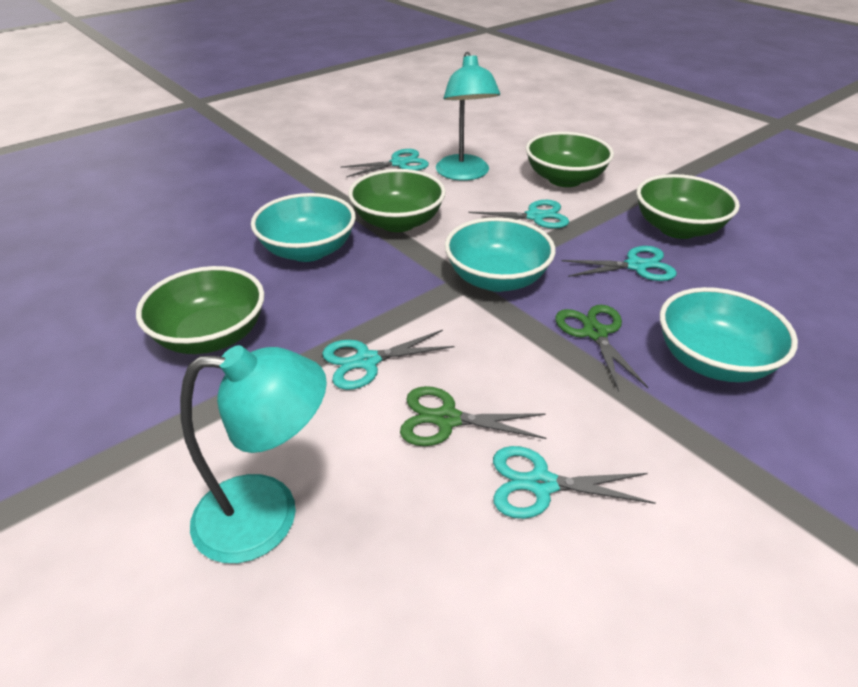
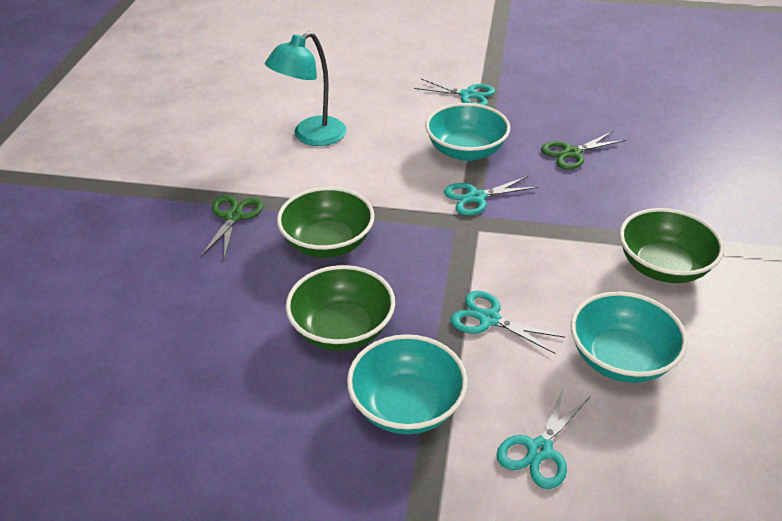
green bowl: [136,266,264,354] [348,169,446,232] [526,132,614,187] [636,174,740,239] = 4 -> [277,187,375,258] [286,265,395,351] [619,208,724,283] = 3
turquoise lamp: [180,345,327,563] [436,52,500,181] = 2 -> [265,31,347,146] = 1
turquoise scissors: [322,330,455,390] [341,149,429,177] [468,200,569,229] [493,446,656,519] [562,246,677,281] = 5 -> [414,79,495,106] [444,176,538,216] [451,291,565,354] [497,386,590,489] = 4

